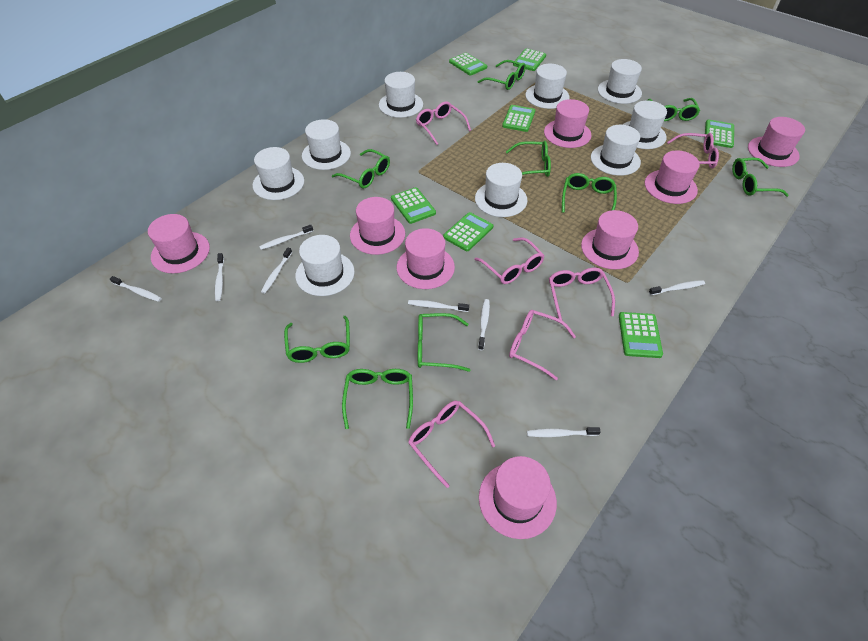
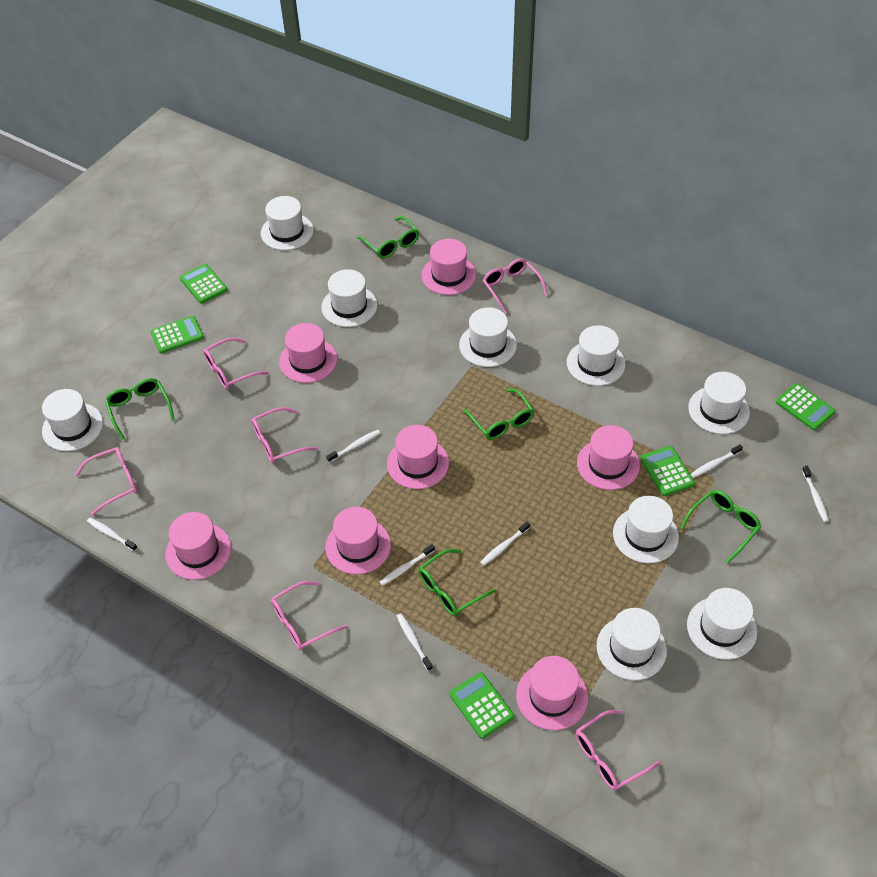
green calculator: [391,187,436,224] [443,212,493,251] [449,53,487,76] [502,105,535,132] [513,48,546,71] [619,312,663,358] [705,120,734,148] = 7 -> [150,316,204,354] [180,264,227,304] [449,672,514,739] [640,446,695,496] [776,383,836,430] = 5
green glasses: [284,316,350,363] [332,149,390,189] [342,369,413,429] [418,313,470,372] [478,60,526,90] [506,141,551,177] [562,173,617,213] [648,98,700,121] [732,158,789,197] = 9 -> [105,378,174,440] [357,216,419,259] [418,549,496,616] [463,389,534,440] [680,490,761,564] = 5
pink hat: [148,214,210,273] [350,197,405,255] [397,228,455,289] [479,456,557,539] [544,99,591,148] [581,210,639,269] [645,150,700,204] [748,117,805,167] = 8 -> [165,512,231,580] [279,323,337,383] [326,507,391,575] [387,425,449,489] [422,239,476,295] [516,656,588,730] [577,425,640,490] = 7
white toothbrush: [110,276,162,302] [215,253,224,301] [259,225,313,250] [261,247,292,294] [408,300,469,312] [478,299,490,350] [527,427,601,437] [649,280,705,295] = 8 -> [87,518,138,551] [326,430,380,463] [379,544,435,586] [397,613,433,671] [480,521,530,566] [690,444,743,478] [802,466,829,522] = 7

